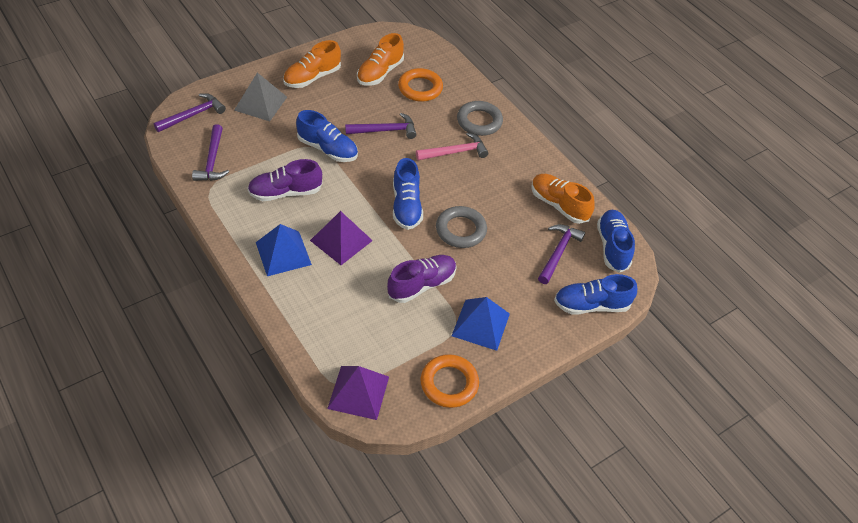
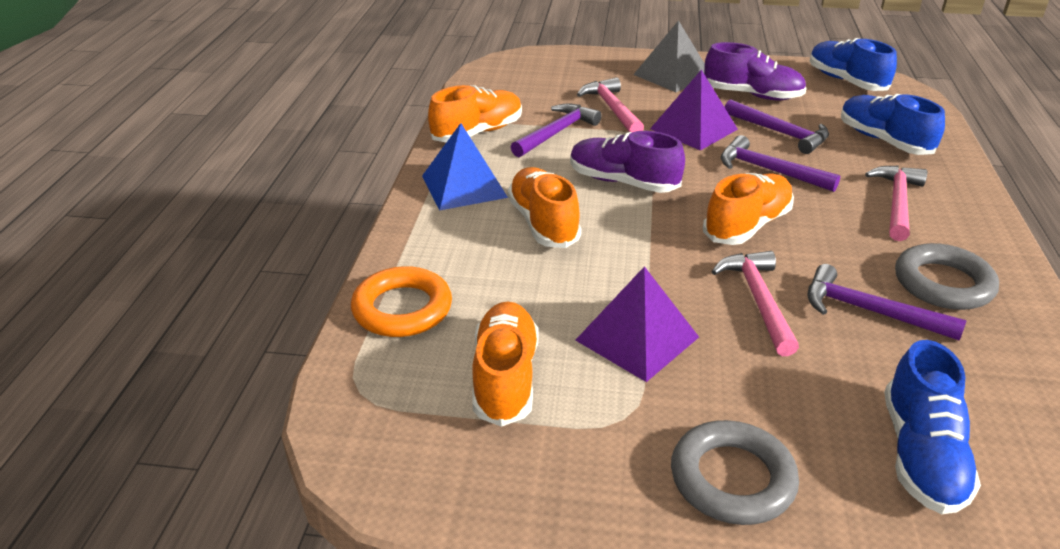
blue pyramid: [256,224,312,276] [452,297,510,351] = 2 -> [422,123,508,211] = 1
blue shoe: [296,110,358,162] [393,158,423,230] [554,274,637,315] [597,210,635,273] = 4 -> [810,38,897,91] [841,94,945,155] [884,340,981,514] = 3
orange ring: [398,68,443,102] [420,354,479,408] = 2 -> [351,266,452,337] = 1
orange shoe: [283,40,341,88] [357,33,404,86] [532,174,595,224] = 3 -> [428,85,522,142] [472,301,539,427] [507,167,582,248] [703,173,794,245] = 4
pink hammer: [416,132,488,161] = 1 -> [577,77,644,132] [711,251,799,356] [865,166,928,241] = 3

